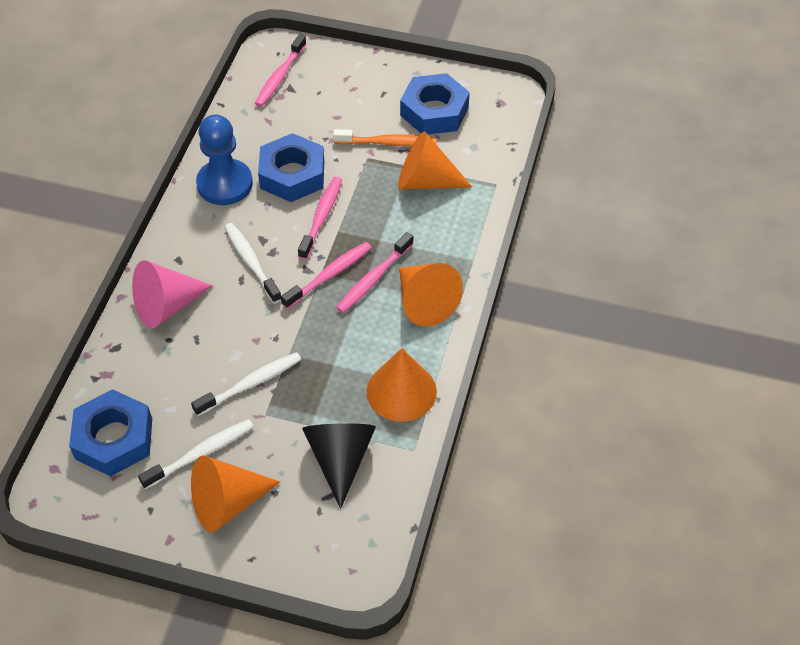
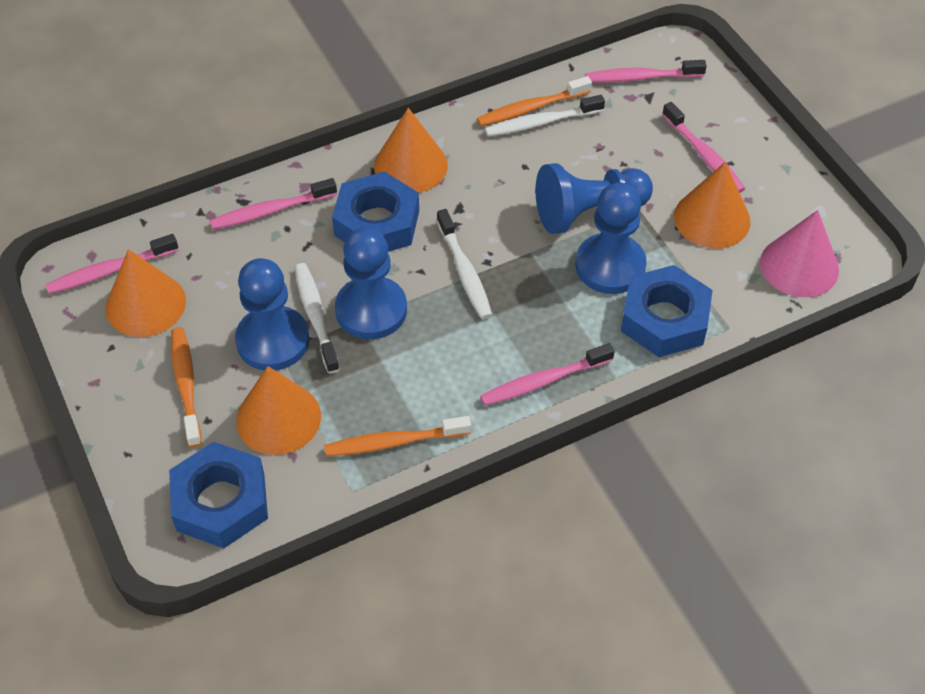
black cone: [302,423,376,509] = 1 -> none = 0
blue pawn: [196,114,253,205] = 1 -> [235,258,309,371] [335,227,407,339] [535,163,653,234] [575,182,647,294] = 4
orange toothbrush: [333,129,437,147] = 1 -> [171,327,202,447] [324,416,471,456] [477,76,592,126] = 3
pink toothbrush: [255,34,306,107] [281,242,372,309] [298,177,342,260] [336,232,414,313] = 4 -> [45,234,178,294] [210,178,337,230] [480,343,615,406] [585,60,707,83] [662,102,746,193] = 5

